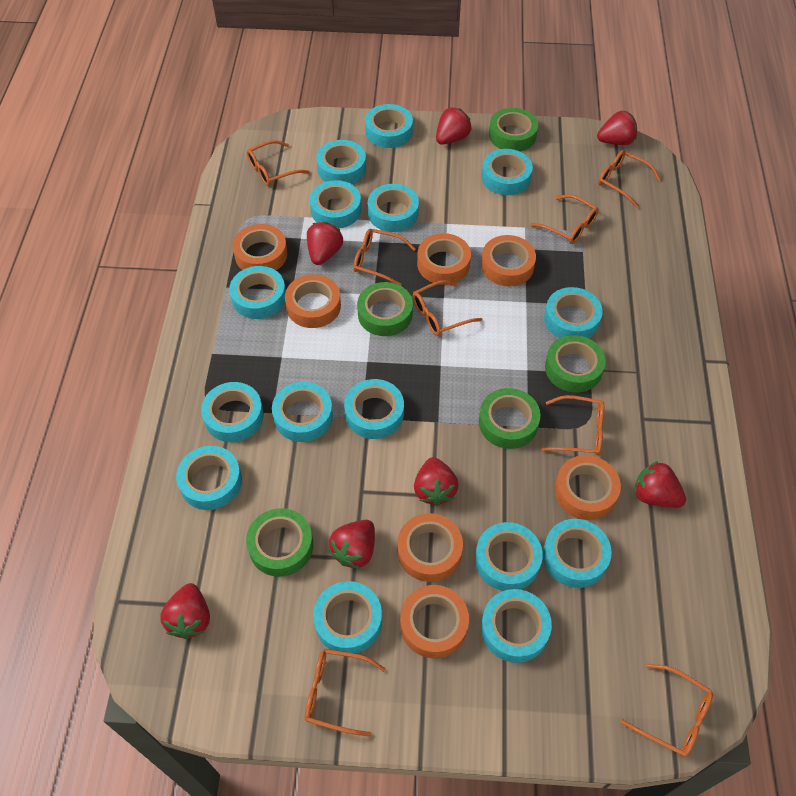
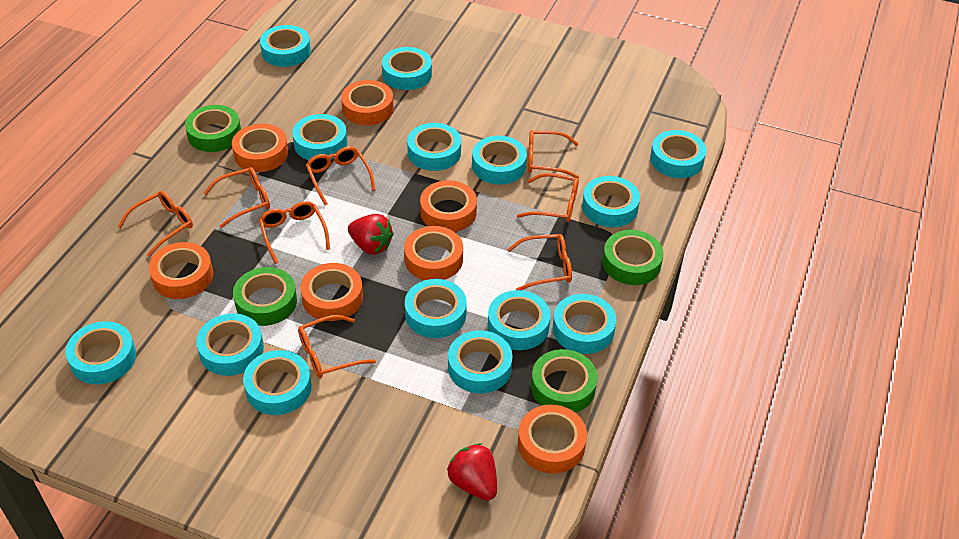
green tape: [246,508,313,577] [357,282,413,336] [479,388,541,449] [489,108,538,152] [545,335,606,393] = 5 -> [185,105,241,152] [233,267,297,326] [531,349,598,413] [602,230,664,285] = 4
red strawberry: [160,583,210,639] [307,222,343,265] [329,520,375,569] [414,457,459,506] [436,107,472,145] [597,111,637,145] [634,461,686,508] = 7 -> [348,214,394,255] [447,443,497,501] = 2
turquoise tape: [176,446,242,510] [201,382,264,442] [229,266,286,319] [272,382,333,442] [310,180,361,228] [313,581,382,653] [316,140,366,184] [344,379,404,439] [365,104,413,148] [368,184,419,232] [475,522,543,591] [481,589,552,663] [482,149,533,195] [543,519,612,588] [544,287,603,338] = 15 -> [65,321,136,384] [196,313,264,376] [243,350,312,415] [260,25,311,67] [292,114,347,160] [382,47,432,90] [405,279,467,338] [407,123,461,171] [448,330,513,394] [472,136,527,185] [488,290,550,350] [553,294,616,354] [582,176,640,227] [650,130,706,178] = 14

